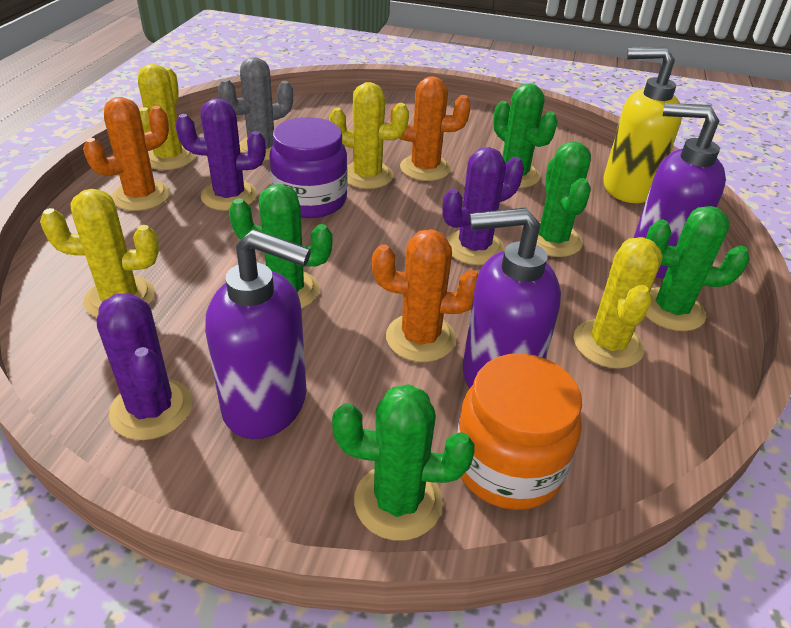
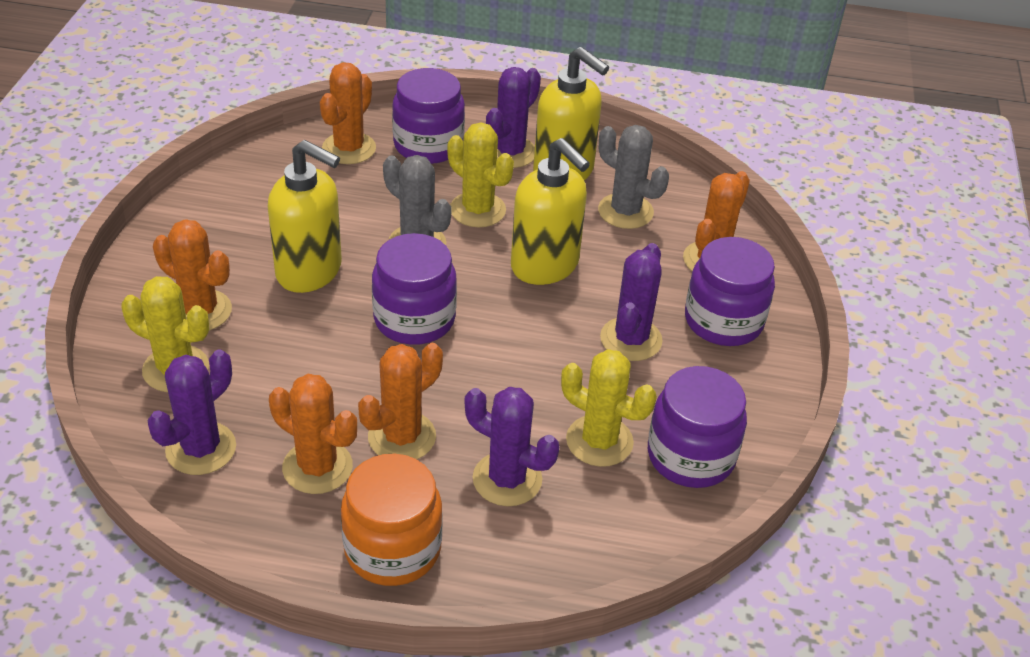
green cactus: [229,184,333,309] [332,384,475,541] [493,83,558,188] [536,141,591,257] [645,206,750,331] = 5 -> none = 0
grey cactus: [218,57,293,161] = 1 -> [383,155,452,245] [598,125,669,229] = 2
orange cactus: [83,97,170,211] [372,229,478,362] [390,76,471,181] = 3 -> [153,219,232,330] [269,374,357,494] [320,62,376,164] [358,343,443,459] [683,171,750,271] = 5
purple cactus: [96,293,192,440] [175,98,266,211] [443,147,524,265] = 3 -> [148,349,236,475] [465,387,559,506] [486,67,541,168] [600,243,663,361] = 4
purple jar: [269,117,348,218] = 1 -> [372,233,457,345] [392,68,465,164] [648,366,747,488] [685,237,775,346] = 4
purple soap dispenser: [205,229,311,439] [463,207,561,389] [634,103,726,279] = 3 -> none = 0
yellow cactus: [40,189,159,318] [138,64,196,170] [329,82,409,189] [573,237,663,369] = 4 -> [121,276,209,392] [447,122,514,227] [561,349,657,467] = 3
yellow soap dispenser: [603,47,682,203] = 1 -> [268,140,342,293] [511,138,590,285] [533,47,609,181] = 3

